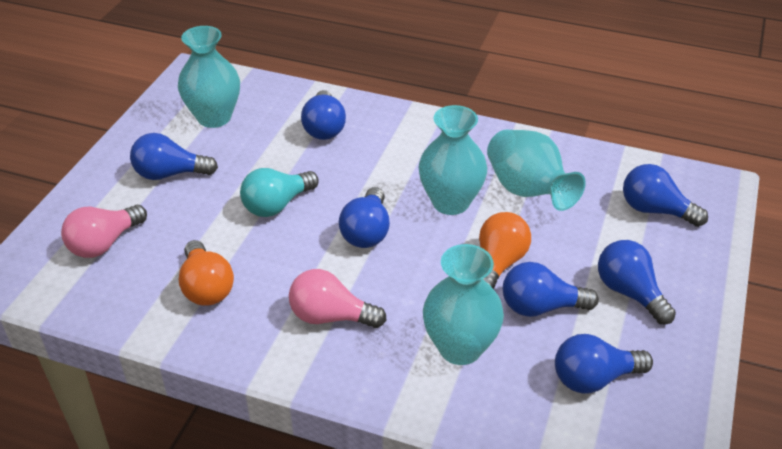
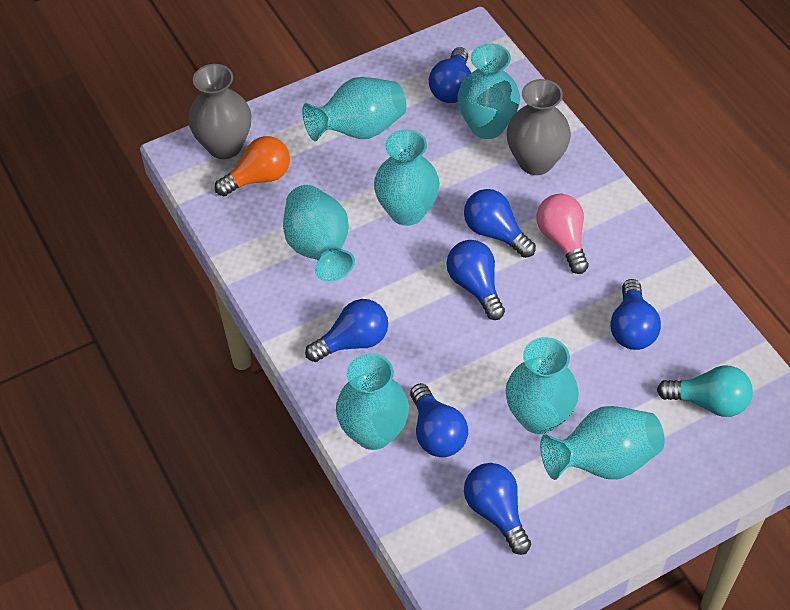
grey vase: none = 0 -> [188,64,252,159] [507,79,571,175] = 2
orange light bulb: [179,240,234,306] [479,212,531,289] = 2 -> [215,136,290,196] = 1
pink light bulb: [61,205,147,258] [289,269,387,328] = 2 -> [537,194,588,274] = 1
turquoise vase: [178,26,240,128] [418,105,487,215] [423,244,504,365] [487,130,586,211] = 4 -> [283,185,355,282] [302,77,406,141] [336,353,409,450] [374,129,440,226] [457,43,520,139] [506,337,579,434] [540,406,665,480] = 7

